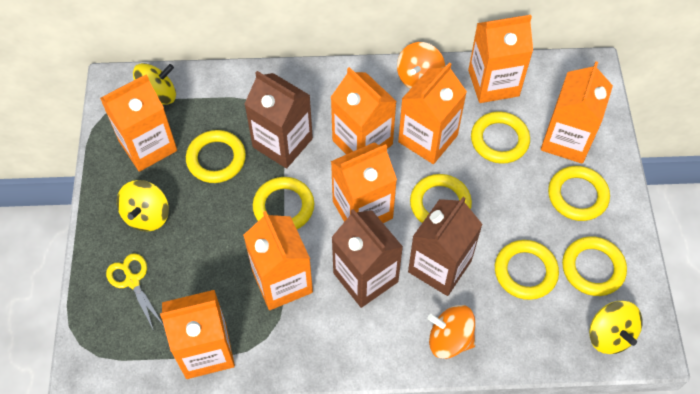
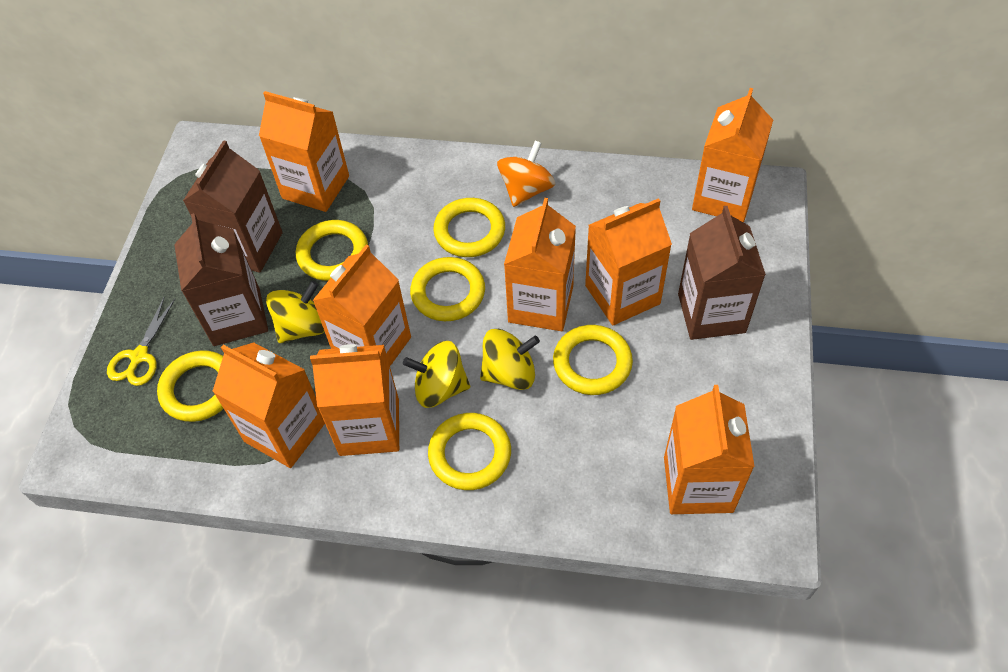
orange spinning top: [397,42,445,89] [427,305,475,359] = 2 -> [497,141,555,207] = 1
yellow ring: [186,130,246,183] [253,177,314,229] [410,174,472,223] [471,111,530,164] [495,240,559,300] [548,166,610,221] [562,236,627,296] = 7 -> [157,350,224,422] [296,220,368,281] [410,257,485,321] [428,413,511,490] [433,198,505,257] [553,325,633,395] = 6

